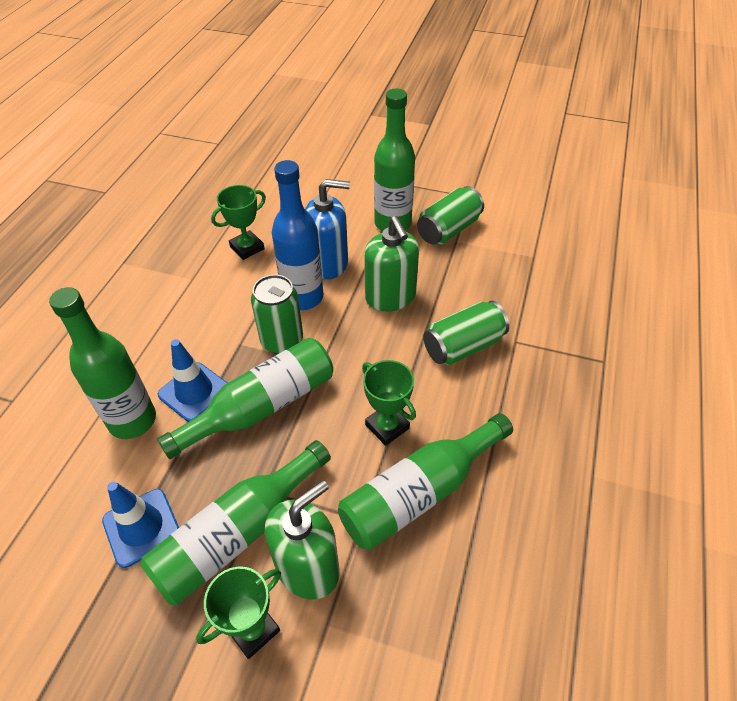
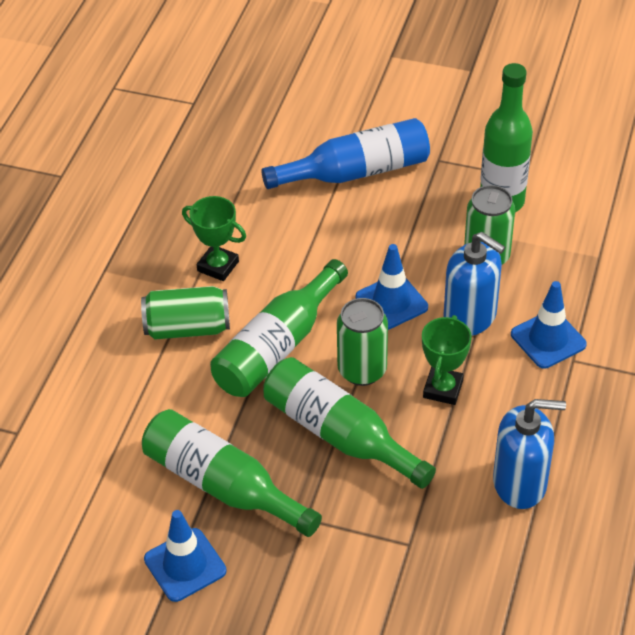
blue soap dispenser: [305,179,350,279] = 1 -> [443,232,505,336] [493,399,566,509] = 2
blue traffic cone: [102,482,179,568] [158,339,227,422] = 2 -> [144,510,226,602] [356,244,428,330] [511,281,587,369] = 3
green bottle: [49,287,156,439] [140,440,331,605] [157,338,333,459] [338,413,513,550] [374,88,415,231] = 5 -> [142,409,322,537] [210,259,348,397] [263,357,436,489] [480,63,533,212] = 4
green soap dispenser: [265,480,340,600] [364,216,419,311] = 2 -> none = 0
green trophy: [196,566,281,659] [211,185,266,260] [362,360,416,446] = 3 -> [182,196,246,281] [422,315,472,405] = 2

